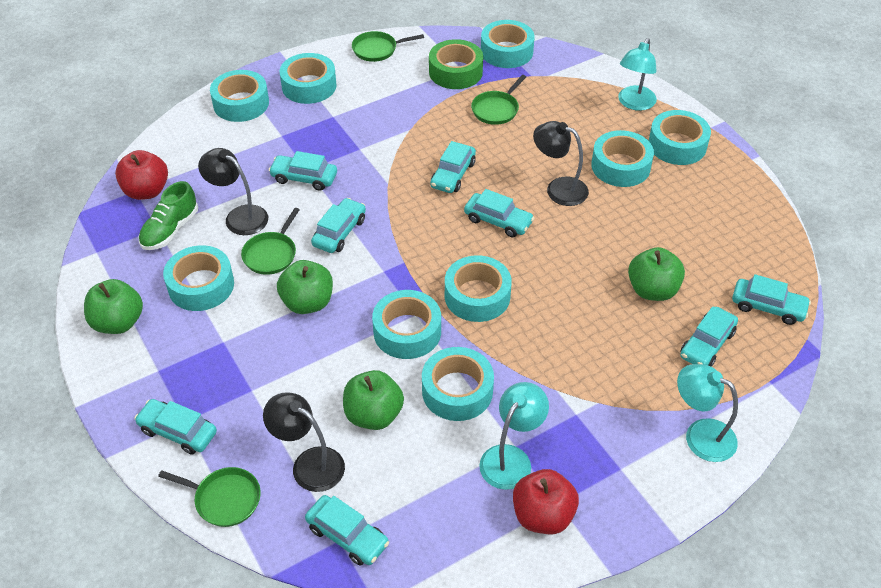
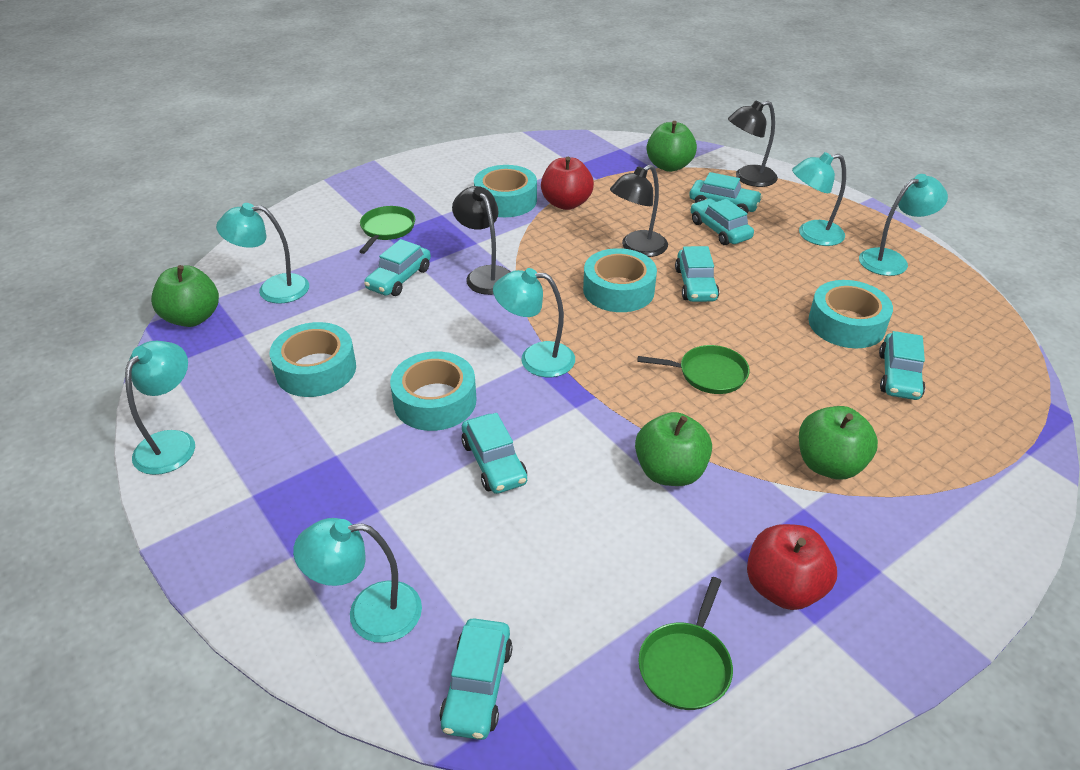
green pan: [158,467,261,527] [241,208,300,275] [352,31,424,62] [471,75,526,125] = 4 -> [359,206,415,254] [638,345,750,394] [638,577,733,710] = 3
green shoe: [138,181,198,250] = 1 -> none = 0
green tape: [429,39,483,89] = 1 -> none = 0
turquoise car: [134,399,217,454] [269,151,337,191] [305,495,389,565] [311,198,366,253] [430,141,476,193] [464,189,534,237] [680,306,738,367] [732,274,811,325] = 8 -> [364,239,431,296] [439,618,513,740] [461,413,527,494] [675,246,719,302] [689,172,763,213] [691,199,754,245] [879,331,925,400] = 7
turquoise lamp: [479,382,549,490] [618,38,657,111] [677,364,738,462] = 3 -> [125,341,195,475] [216,203,309,304] [293,518,422,643] [493,268,575,377] [792,152,846,246] [859,174,948,276] = 6
turquoise tape: [163,245,234,311] [210,70,269,122] [280,53,336,104] [372,290,441,359] [422,347,494,421] [445,255,512,322] [481,20,535,68] [591,130,654,187] [649,110,711,165] = 9 -> [270,322,356,397] [390,351,476,431] [474,165,537,217] [583,248,657,312] [808,280,893,348] = 5

